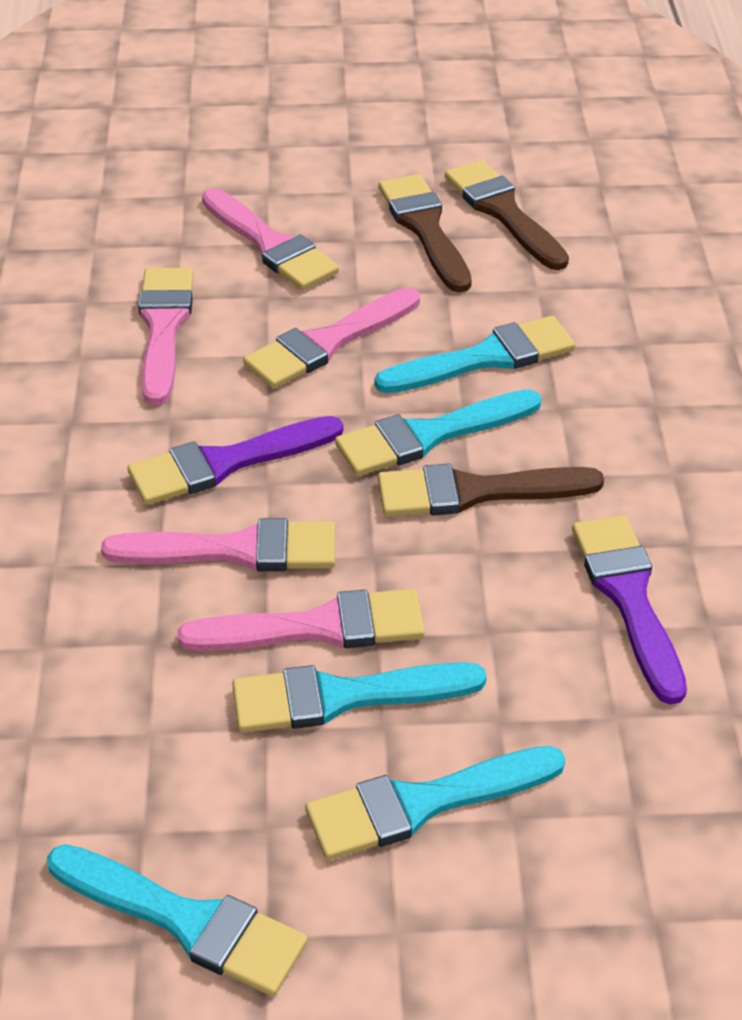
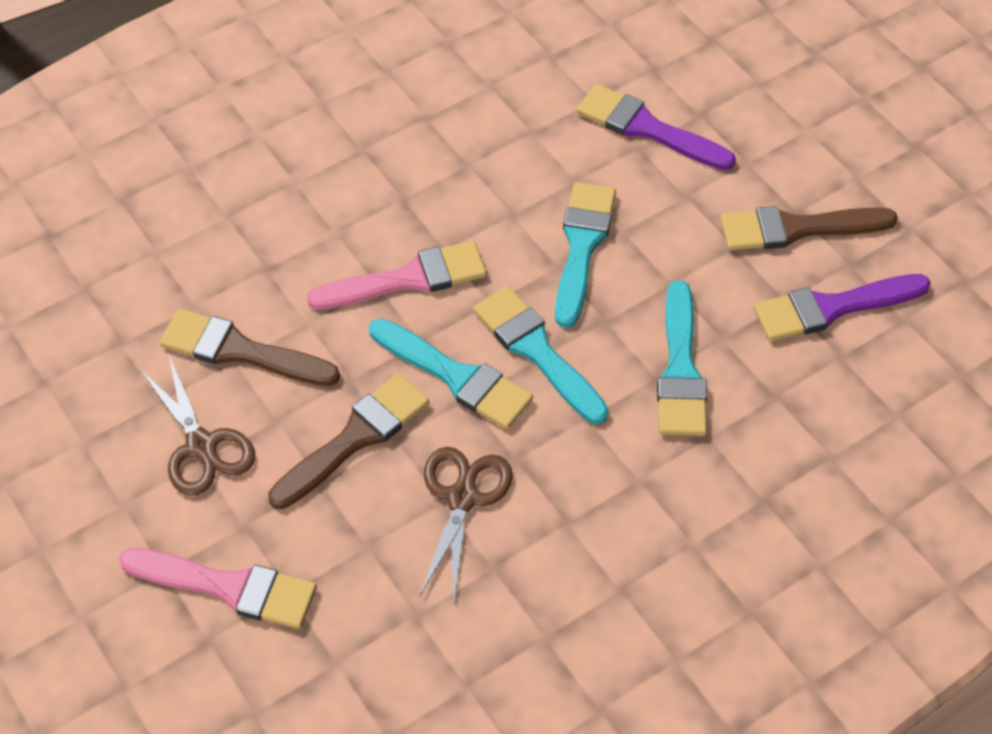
brown scissors: none = 0 -> [140,356,255,496] [419,447,513,601] = 2
pink brush: [101,518,335,571] [138,268,193,405] [177,589,425,651] [202,188,339,290] [243,287,420,389] = 5 -> [119,548,317,629] [307,241,487,310] = 2
turquoise brush: [47,844,308,996] [232,662,486,733] [305,746,566,860] [335,389,542,476] [375,316,575,393] = 5 -> [369,318,533,429] [473,286,609,424] [555,182,616,328] [657,280,707,436] = 4

